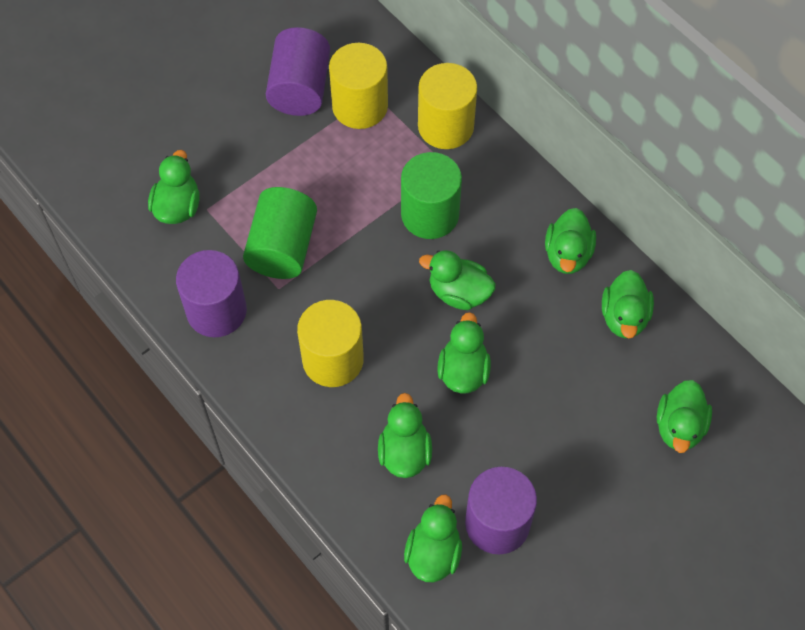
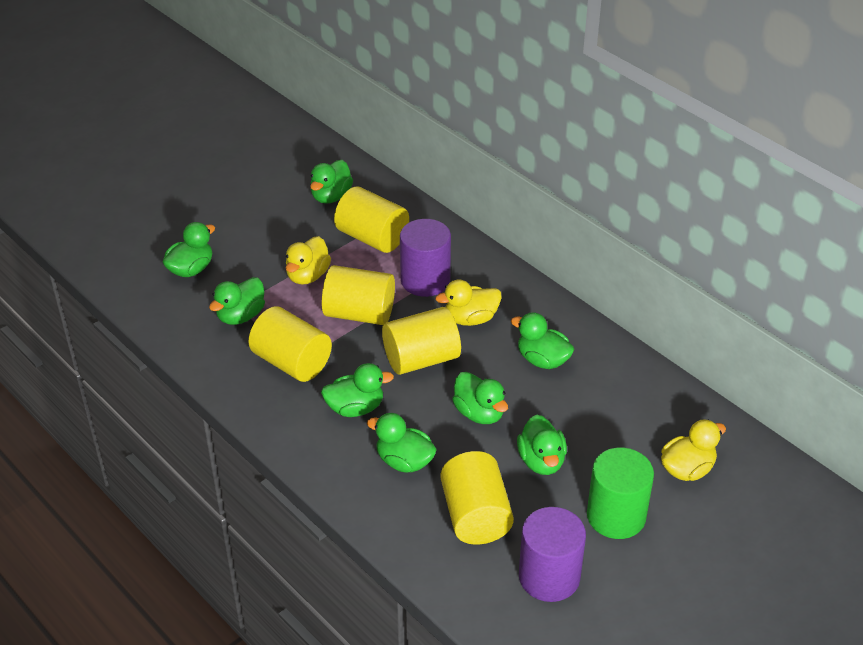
green cylinder: [243,187,317,279] [401,152,462,239] = 2 -> [587,447,654,539] = 1
purple cylinder: [176,250,247,337] [266,27,330,116] [465,466,537,554] = 3 -> [400,219,451,297] [519,507,586,602] = 2
yellow cylinder: [297,300,364,387] [329,43,388,129] [418,63,477,149] = 3 -> [249,306,332,382] [322,265,395,325] [334,186,409,253] [382,307,461,375] [440,451,514,545] = 5
yellow duck: none = 0 -> [285,236,331,285] [435,279,502,326] [661,419,726,481] = 3

